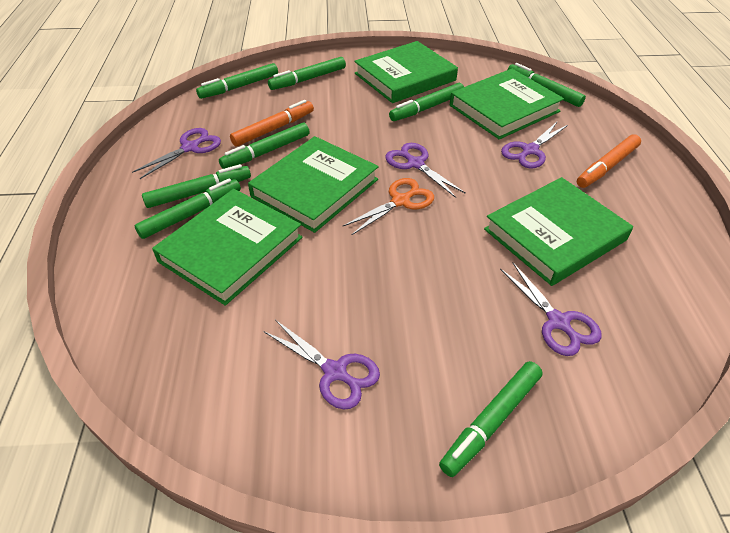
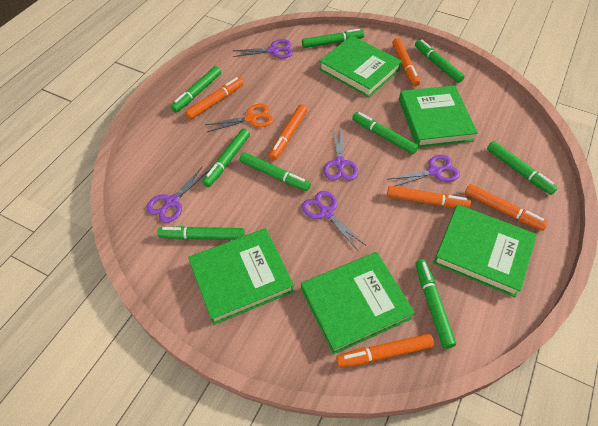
green marker: [135,178,241,239] [142,164,251,208] [196,63,278,99] [219,123,309,169] [268,57,346,90] [389,83,464,121] [439,361,543,477] [507,63,586,107] = 8 -> [157,226,244,240] [171,66,221,113] [202,129,250,187] [239,152,311,191] [302,29,364,48] [352,112,418,154] [415,40,465,83] [416,259,456,349] [487,141,557,195] = 9
orange marker: [230,100,314,147] [577,134,641,188] = 2 -> [185,77,244,120] [269,104,307,160] [336,334,434,368] [387,186,471,208] [392,38,420,87] [465,184,548,231] = 6

